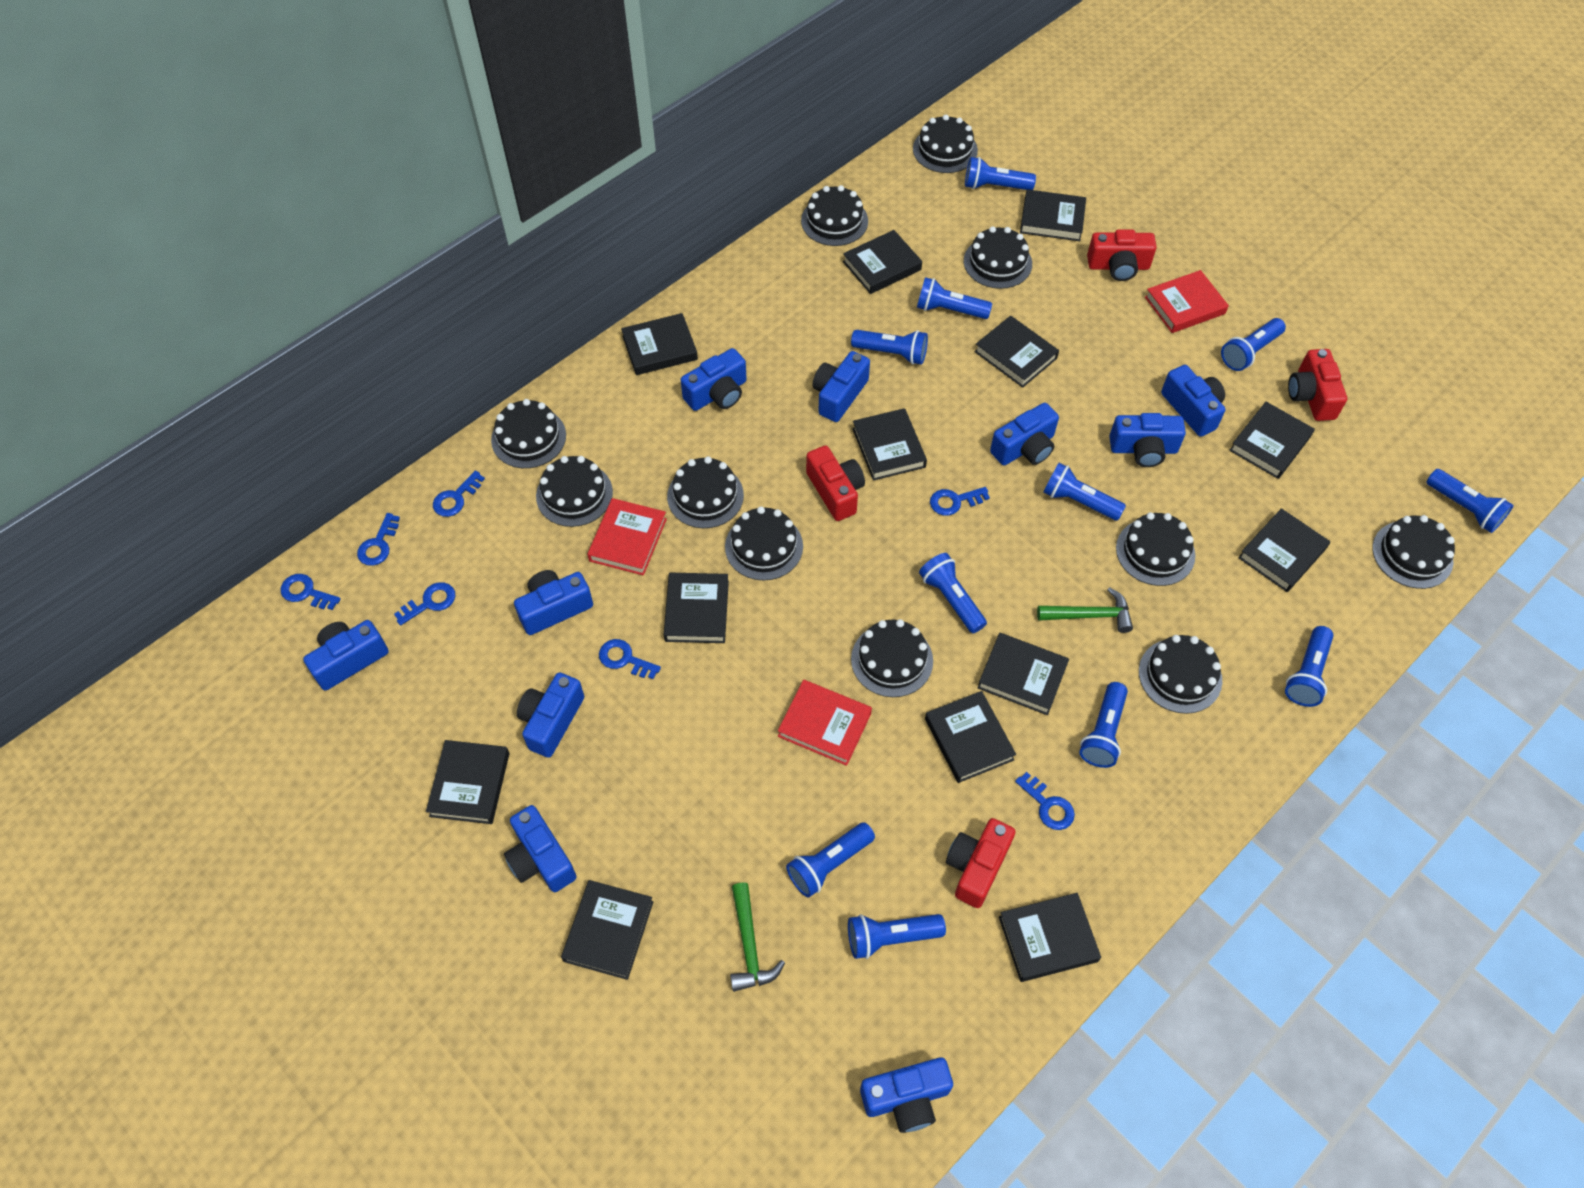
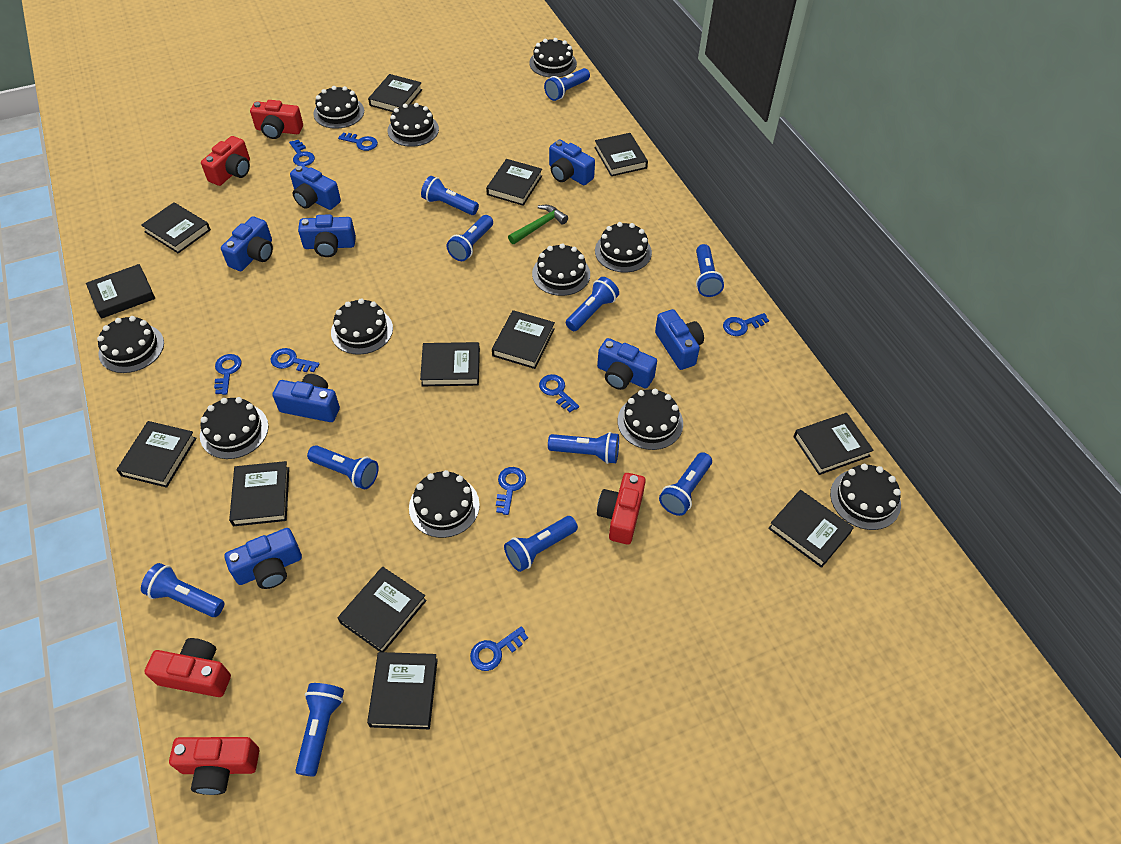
blue camera: [303,620,389,690] [504,805,577,892] [514,570,593,635] [517,673,584,758] [681,348,746,411] [812,351,870,422] [860,1057,953,1133] [990,403,1059,465] [1109,413,1186,467] [1161,365,1225,437] = 10 -> [221,216,273,271] [224,528,302,589] [272,374,340,422] [290,165,341,210] [298,214,356,257] [549,140,595,185] [597,338,657,390] [655,309,704,370] = 8
blue key: [281,574,341,610] [357,513,400,566] [394,582,455,626] [433,471,485,517] [599,639,661,679] [930,487,990,516] [1015,772,1075,830] = 7 -> [214,354,242,395] [270,348,320,372] [289,140,315,166] [338,133,378,151] [470,626,528,671] [496,467,526,515] [539,374,579,412] [723,313,769,336] = 8
green hammer: [730,883,785,992] [1037,587,1133,633] = 2 -> [508,205,568,244] = 1
red book: [587,498,667,575] [778,680,872,766] [1145,270,1229,333] = 3 -> none = 0
red camera: [806,446,865,521] [946,818,1016,908] [1087,229,1157,281] [1288,349,1347,421] = 4 -> [144,638,231,697] [169,737,259,795] [201,136,250,186] [250,100,303,139] [597,473,646,545] = 5

